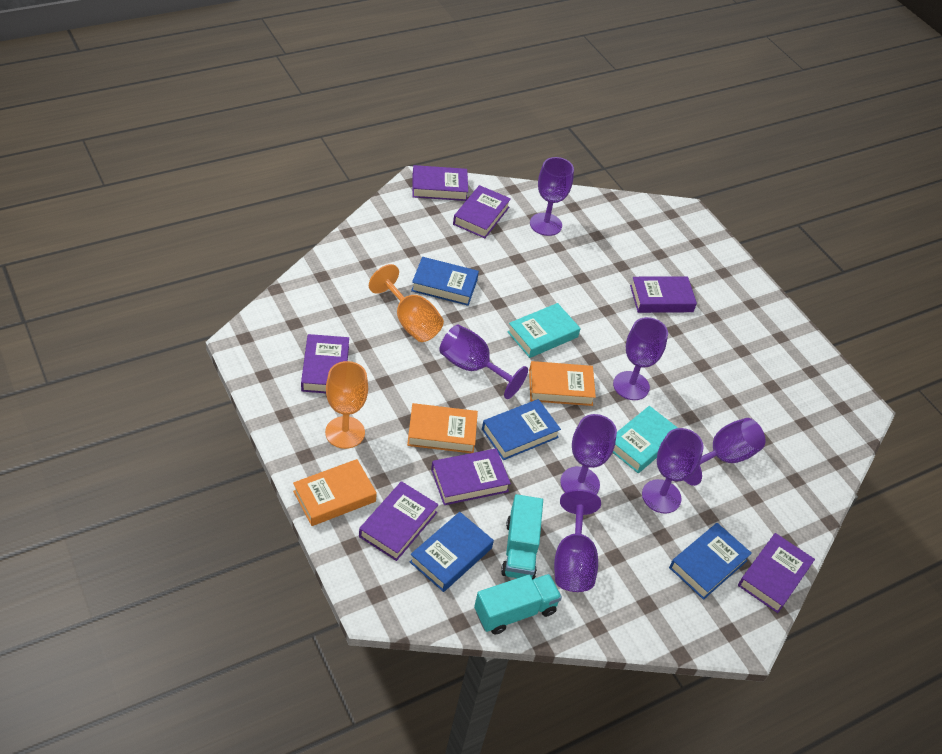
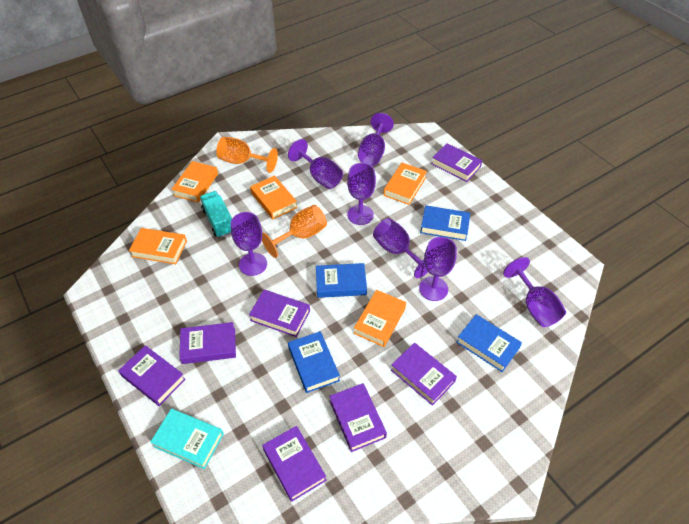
orange book: [293,459,377,526] [407,403,478,453] [529,361,596,406] = 3 -> [129,228,187,264] [171,161,218,203] [250,175,298,220] [354,290,406,347] [383,163,427,205] = 5
turquoise book: [507,303,581,358] [612,406,678,473] = 2 -> [150,409,224,469] = 1
turquoise truck: [474,574,562,635] [501,494,543,580] = 2 -> [200,191,232,238] = 1

